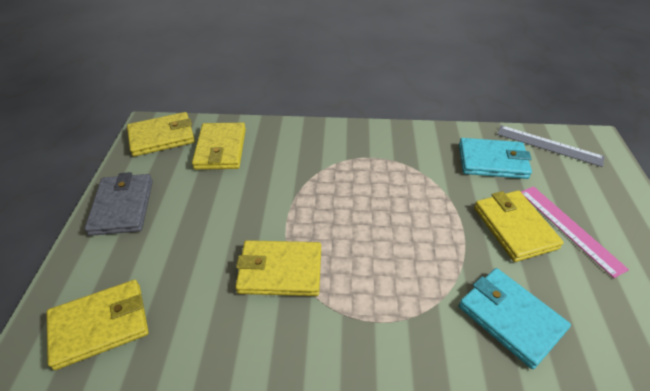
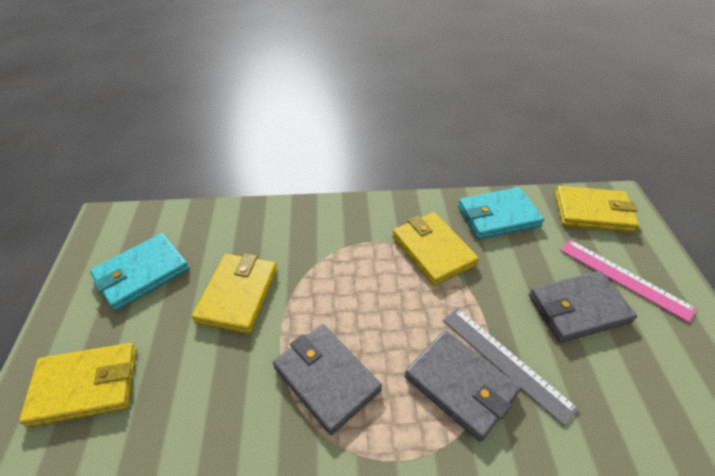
grey wallet: [84,172,153,236] = 1 -> [273,325,382,435] [405,330,521,442] [529,271,637,343] = 3
yellow wallet: [47,280,149,370] [127,112,195,157] [192,123,246,170] [235,240,321,296] [474,190,564,262] = 5 -> [19,343,137,427] [192,253,277,334] [392,212,479,286] [555,186,639,232] = 4

